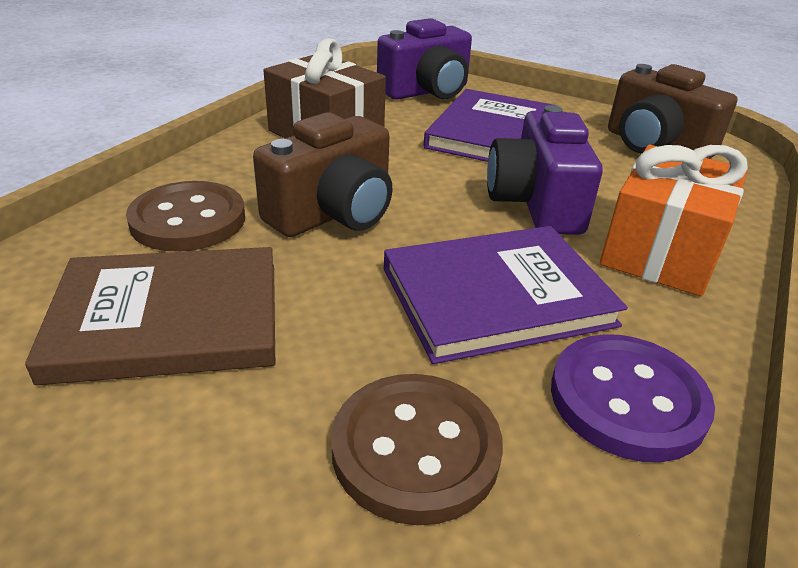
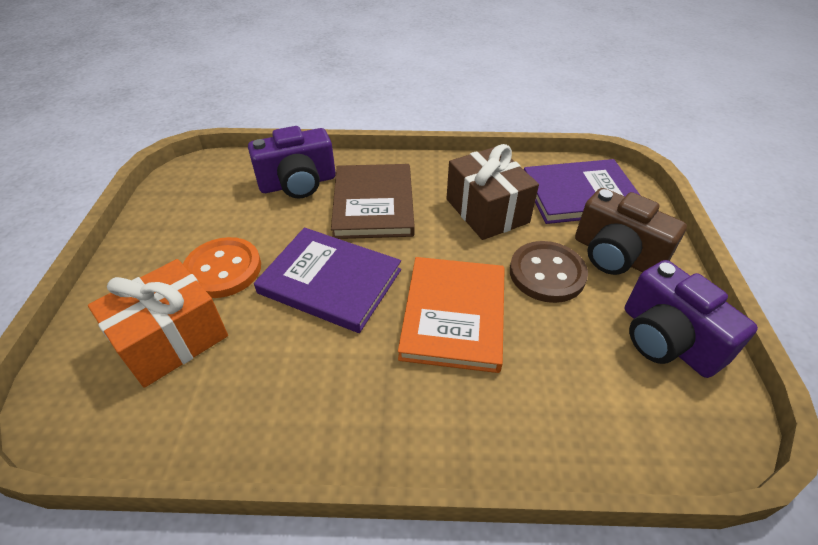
brown button: [126,181,245,252] [331,374,503,525] = 2 -> [510,241,588,303] = 1
brown camera: [253,112,393,237] [608,64,738,159] = 2 -> [575,188,687,275] = 1
orange book: none = 0 -> [398,257,505,373] = 1
orange button: none = 0 -> [183,237,261,298] = 1
purple button: [551,334,715,462] = 1 -> none = 0

